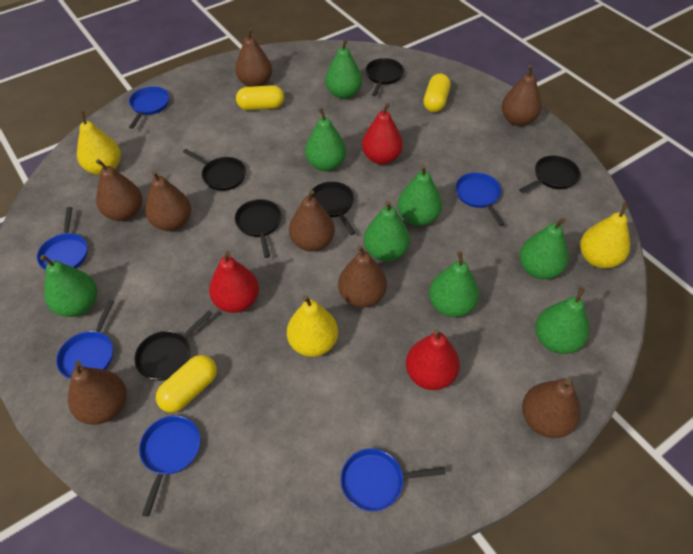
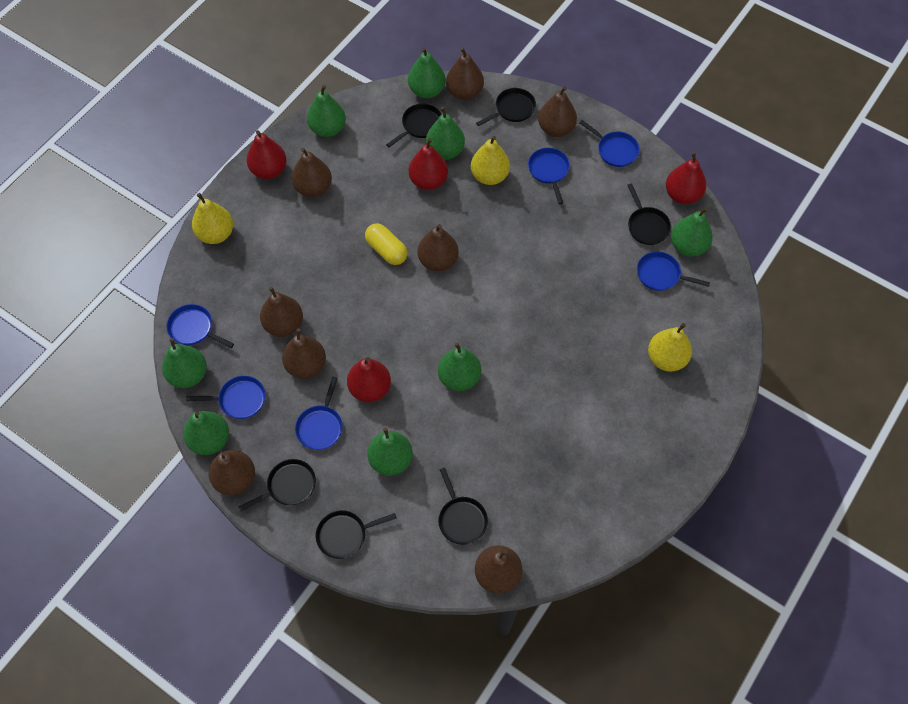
red pear: [209,251,259,313] [362,103,403,165] [406,329,460,390] = 3 -> [246,130,287,179] [347,357,391,402] [409,138,448,190] [666,152,706,204] = 4
yellow capsule: [156,355,217,413] [236,85,284,110] [424,74,451,112] = 3 -> [365,223,408,265] = 1

